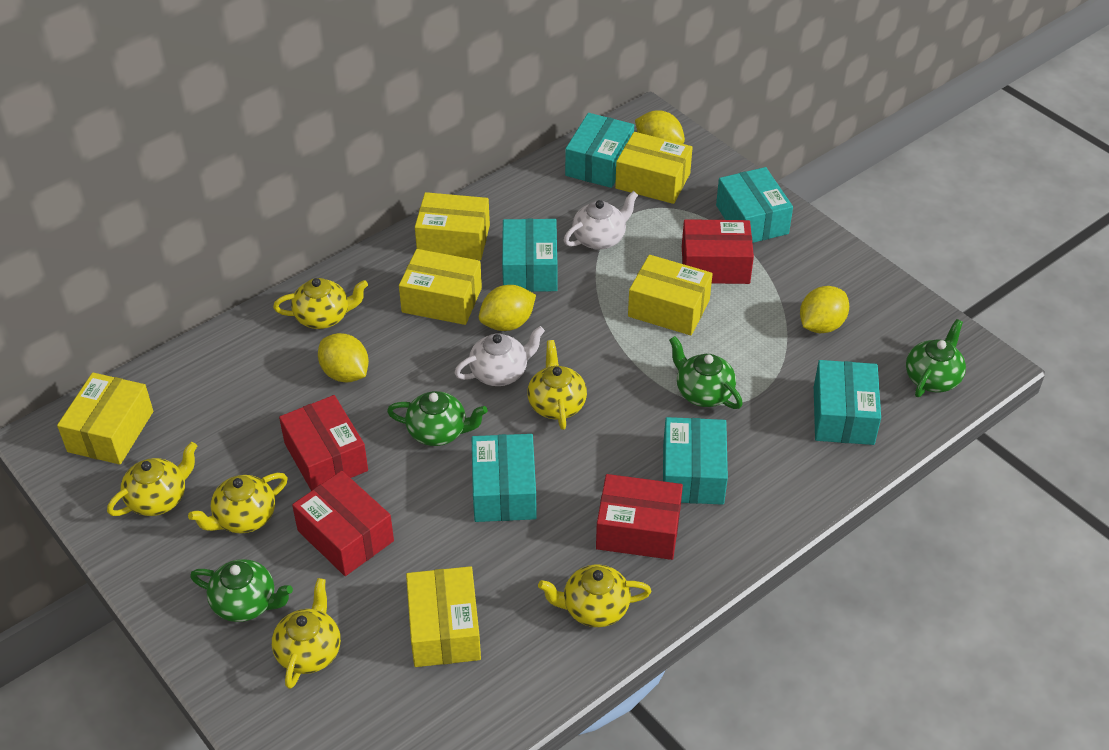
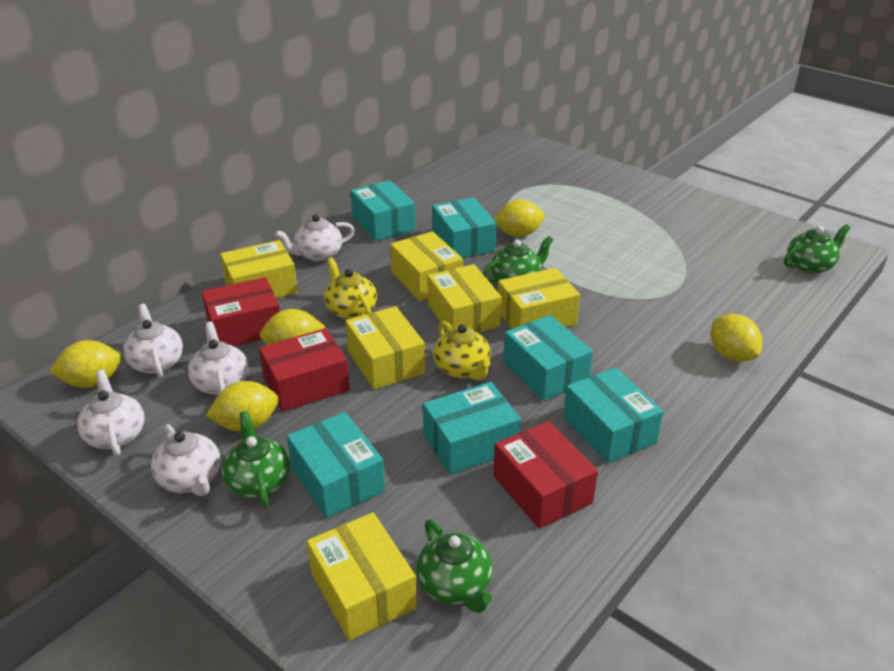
red box: [279,395,368,491] [292,471,394,576] [596,474,683,560] [682,219,754,284] = 4 -> [202,277,280,346] [259,328,350,412] [493,421,598,529] = 3
white teapot: [454,326,545,386] [564,191,638,250] = 2 -> [77,369,144,456] [123,304,183,378] [151,424,221,496] [188,321,248,395] [275,214,355,261] = 5
yellow lemon: [318,333,369,383] [479,285,536,331] [635,110,685,144] [800,286,849,334] = 4 -> [49,340,121,388] [206,381,279,432] [260,309,325,345] [494,199,545,237] [711,314,762,362] = 5
yellow teapot: [107,442,197,516] [188,473,288,533] [272,578,341,689] [273,278,368,329] [527,340,587,430] [538,564,651,627] = 6 -> [324,258,377,320] [433,321,491,380] = 2

